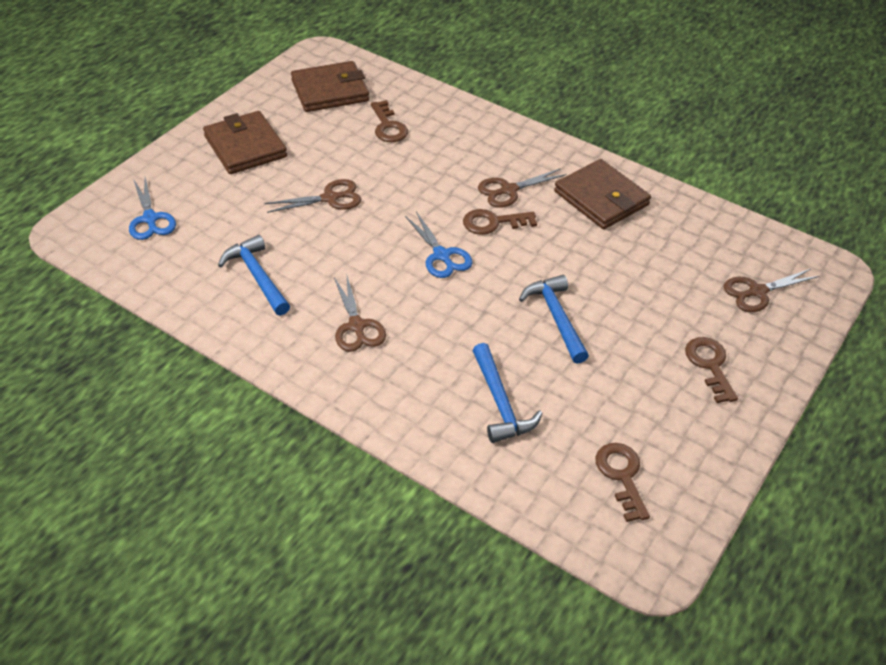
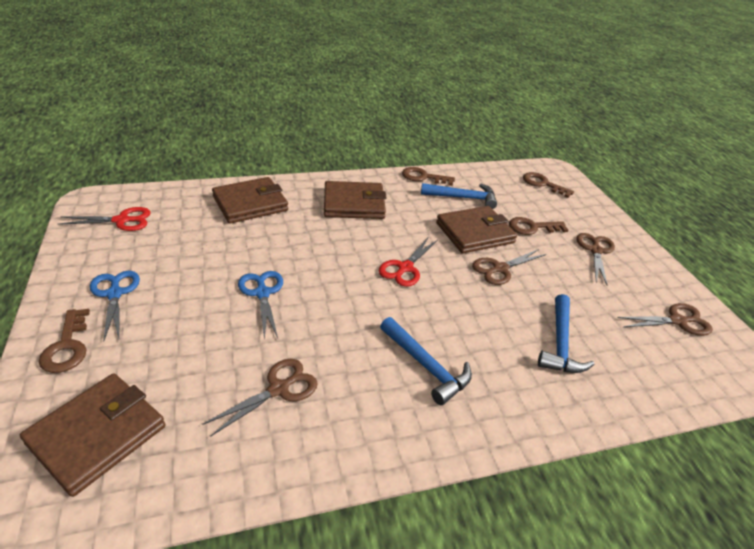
brown wallet: [203,111,287,174] [291,61,369,112] [554,159,651,229] = 3 -> [20,373,166,497] [212,177,288,224] [324,181,387,219] [436,206,517,254] = 4
red scissors: none = 0 -> [58,207,151,231] [379,238,438,287] = 2

